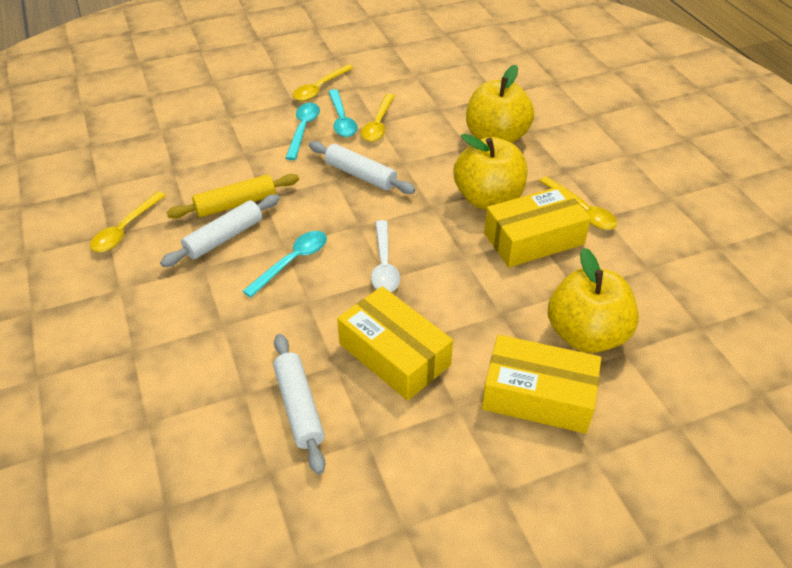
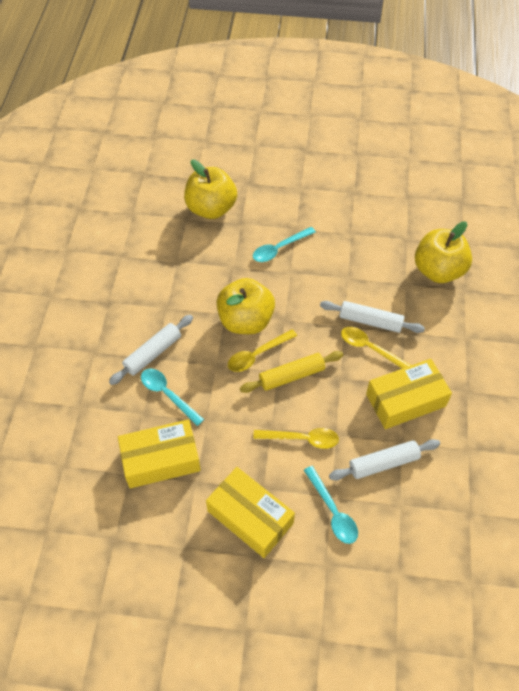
white spoon: [371,220,400,292] = 1 -> none = 0
yellow spoon: [90,191,166,252] [293,64,354,101] [361,93,395,142] [539,176,617,230] = 4 -> [228,329,297,372] [253,428,339,449] [341,327,411,369] = 3

